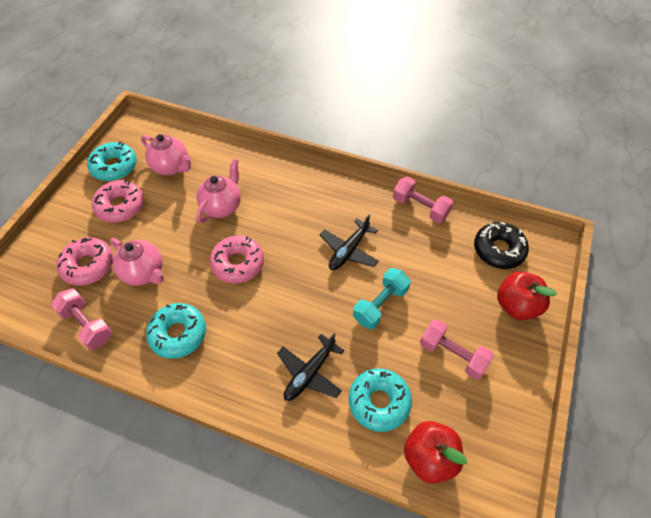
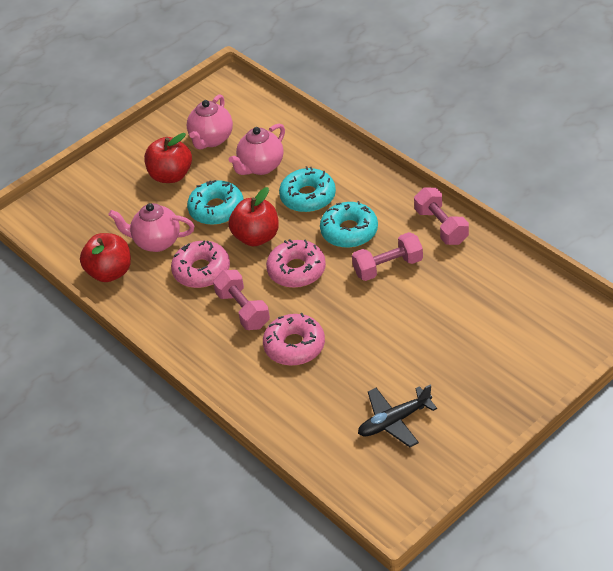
black donut: [474,222,529,269] = 1 -> none = 0
black plane: [277,333,344,401] [320,214,379,270] = 2 -> [358,385,437,447] = 1
red apple: [404,421,467,484] [497,272,557,320] = 2 -> [80,233,131,282] [144,133,192,183] [229,187,279,246] = 3
turquoise dumbbell: [353,268,411,330] = 1 -> none = 0

